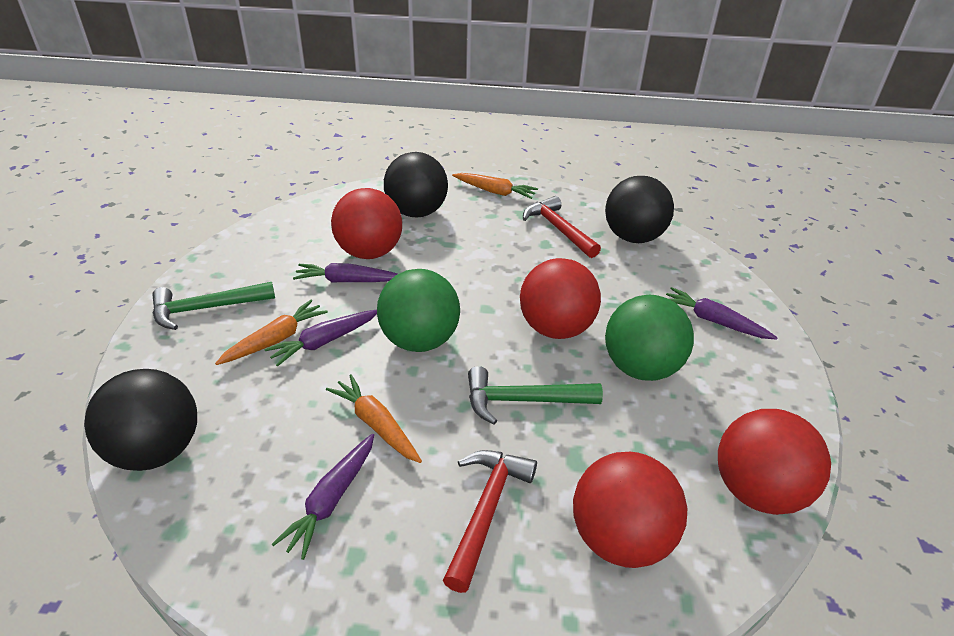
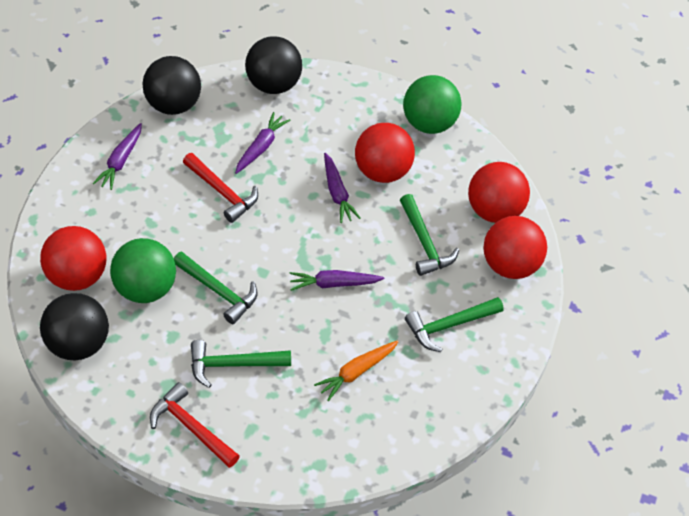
green hammer: [152,282,275,330] [468,366,603,424] = 2 -> [174,252,257,324] [191,340,291,388] [400,194,459,276] [405,297,504,352] = 4
orange carrot: [215,300,328,365] [326,374,422,463] [452,173,538,199] = 3 -> [314,340,399,401] = 1

